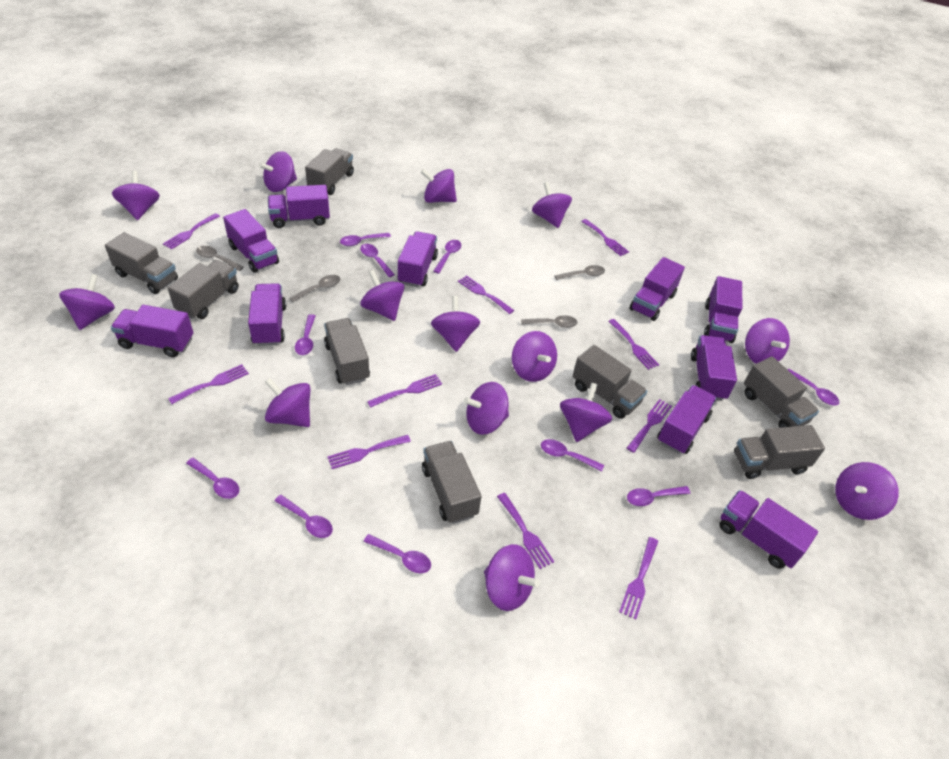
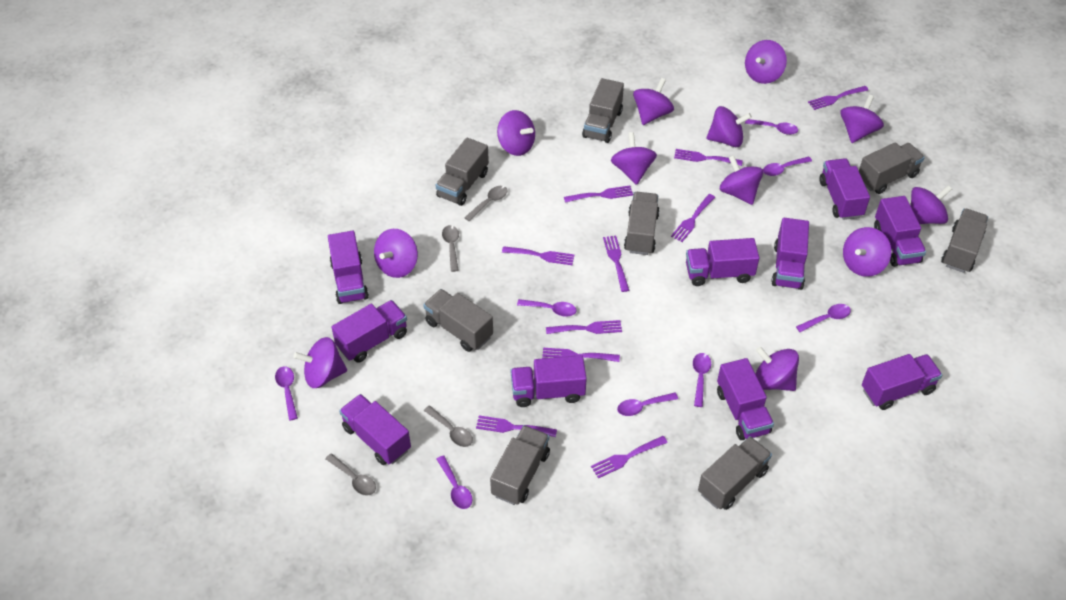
purple spinning top: [59,274,115,330] [112,171,160,220] [259,151,297,192] [265,378,310,427] [360,270,405,321] [421,169,457,203] [431,296,480,352] [464,382,509,435] [484,544,540,611] [512,331,557,382] [532,182,572,228] [560,383,612,442] [745,318,790,363] [835,462,899,520] = 14 -> [293,337,347,388] [374,229,418,278] [497,110,535,156] [611,132,657,185] [633,78,674,125] [706,106,752,147] [720,155,763,205] [745,40,787,84] [756,347,799,391] [840,95,884,143] [843,227,891,277] [911,185,952,224] = 12
purple spoon: [186,457,239,499] [275,495,333,538] [295,314,315,355] [340,233,391,246] [360,244,395,277] [363,534,431,573] [433,240,461,274] [541,439,604,472] [627,486,690,506] [787,369,839,405] = 10 -> [275,366,298,420] [436,455,472,509] [517,299,576,317] [617,393,678,416] [693,353,711,407] [745,119,798,135] [763,157,812,176] [796,304,851,332] = 8

